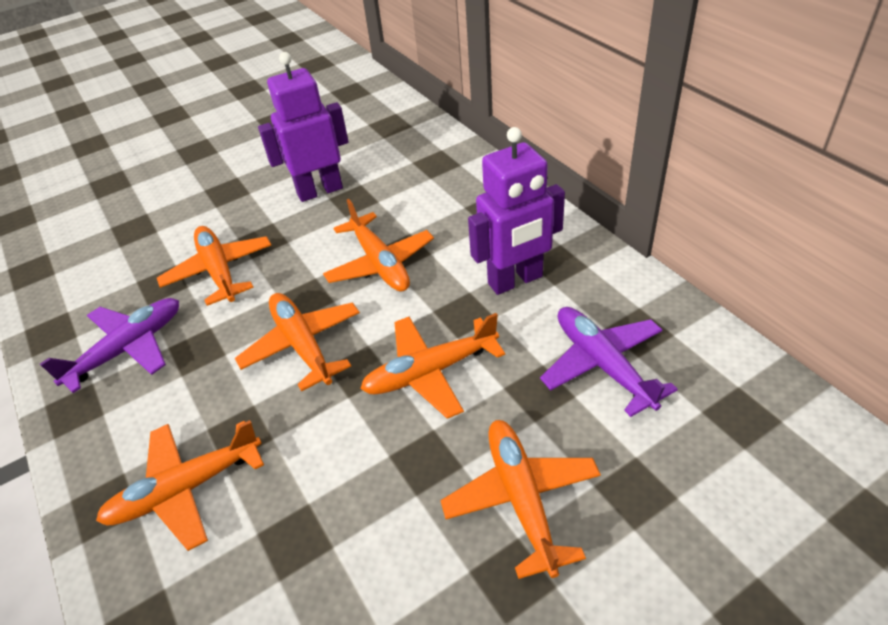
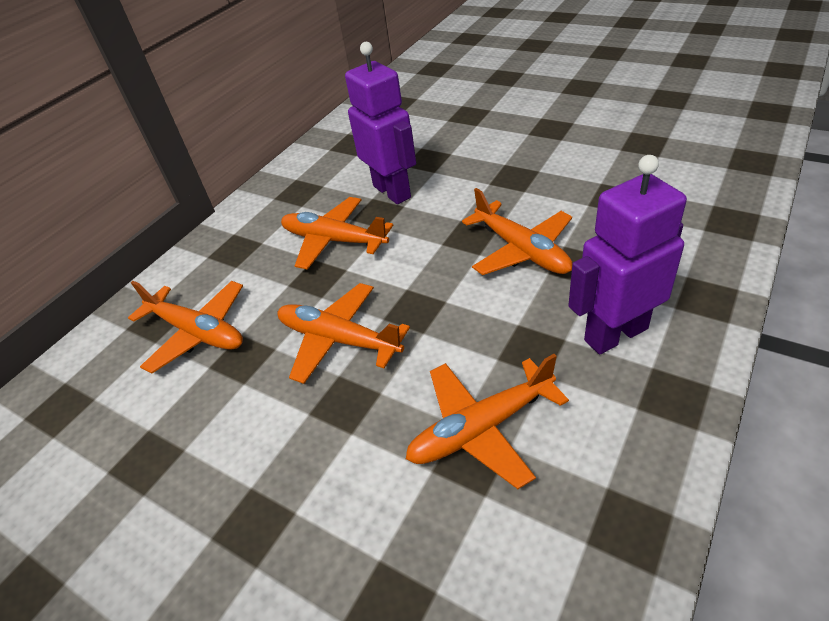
orange plane: [96,420,264,551] [157,226,271,306] [235,293,360,391] [323,199,434,292] [360,313,505,419] [440,420,601,579] = 6 -> [128,281,243,374] [277,283,410,384] [281,197,393,270] [406,354,569,489] [462,188,572,275] = 5
purple plane: [40,298,179,393] [540,307,678,417] = 2 -> none = 0

